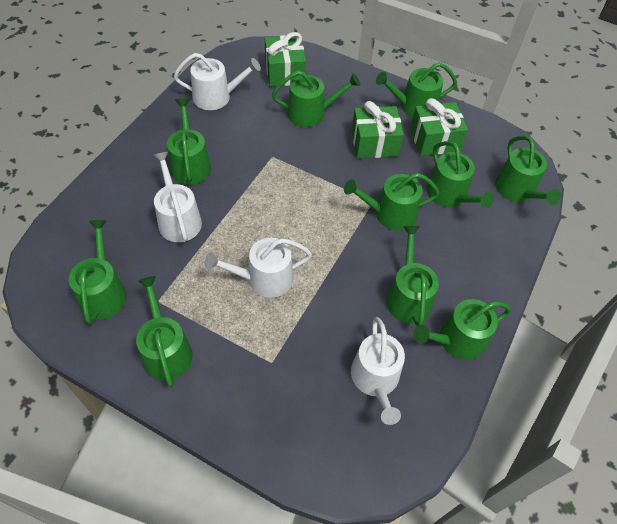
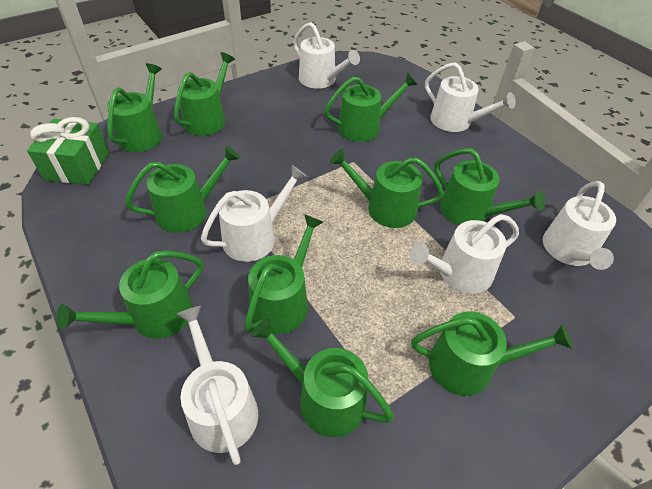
green gift: [265,32,306,87] [351,101,404,159] [410,98,468,156] = 3 -> [27,117,109,185] = 1
white watering can: [153,152,202,242] [174,53,261,110] [205,238,312,298] [351,317,405,425] = 4 -> [177,306,258,465] [201,165,307,262] [293,22,360,89] [410,214,519,294] [425,62,516,132] [543,181,616,270] = 6

